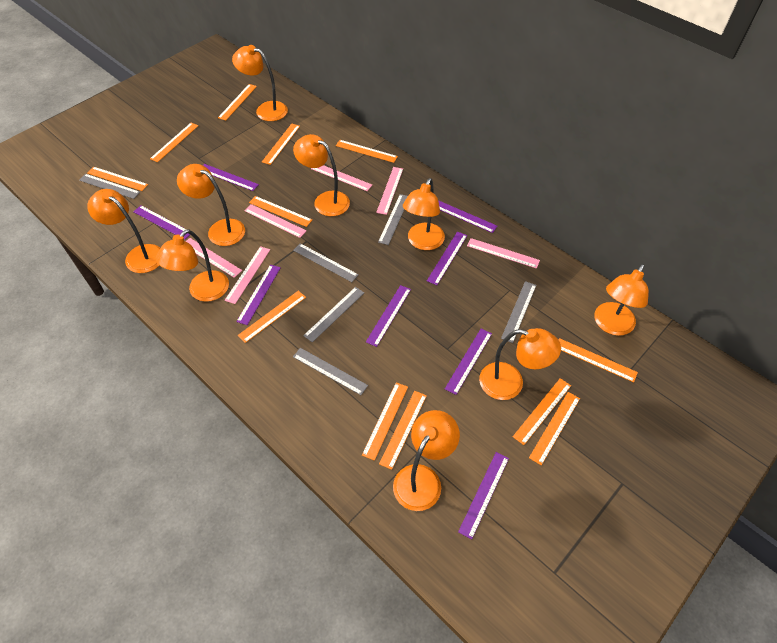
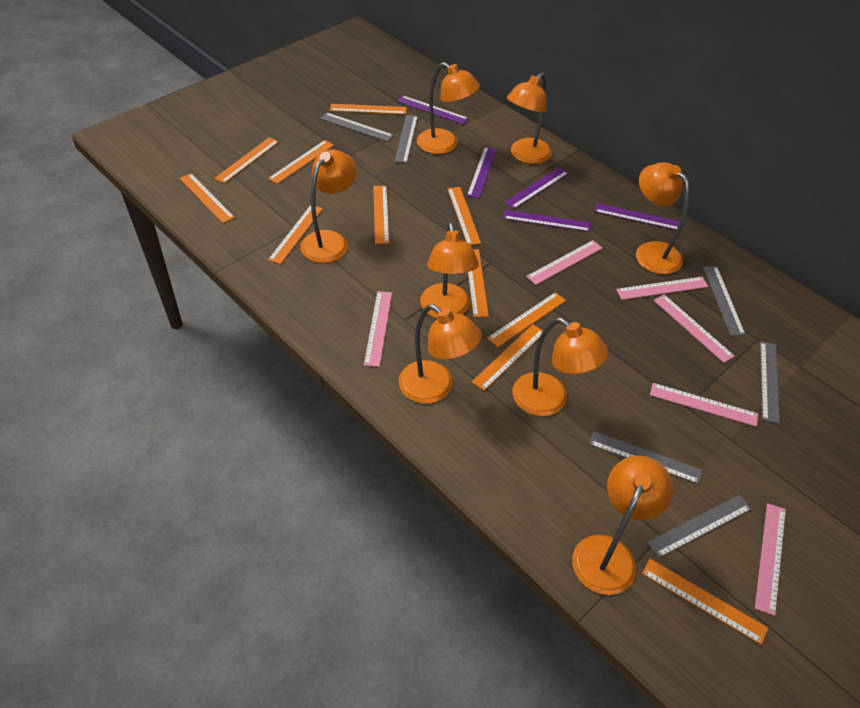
orange lamp: [87,189,160,273] [156,229,229,302] [177,164,245,246] [232,45,288,121] [293,134,350,216] [393,410,460,511] [403,178,445,250] [479,328,561,400] [594,264,649,336] = 9 -> [300,150,357,263] [399,304,482,404] [417,62,480,154] [420,222,479,319] [507,72,552,164] [513,318,609,416] [572,456,674,595] [636,162,689,274] = 8
orange ruler: [87,167,148,191] [150,123,199,162] [218,84,257,121] [237,291,306,343] [249,196,312,227] [262,124,300,165] [336,140,398,163] [362,382,408,461] [379,391,427,470] [513,378,571,445] [529,392,580,465] [559,338,638,382] = 12 -> [179,174,235,223] [214,137,279,183] [268,140,334,184] [268,205,323,264] [330,104,407,114] [373,186,389,244] [448,187,481,245] [468,249,489,317] [471,324,543,391] [487,292,566,347] [642,559,768,645] = 11
purple ruler: [133,205,190,240] [203,164,259,191] [236,265,281,325] [366,285,411,347] [427,232,467,285] [438,200,497,233] [445,329,492,395] [458,452,509,539] = 8 -> [397,96,469,124] [467,147,497,199] [503,210,591,232] [504,167,569,209] [594,203,680,230] = 5

